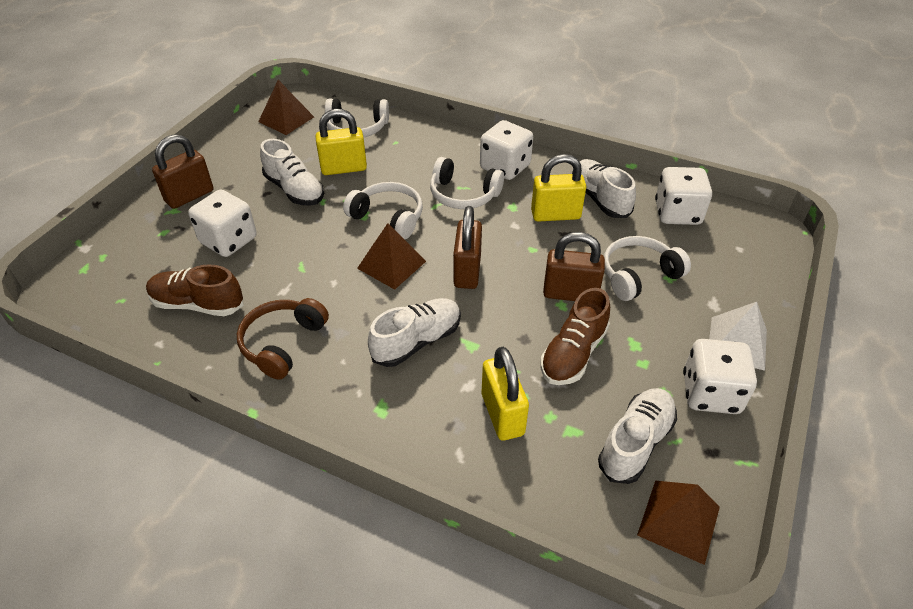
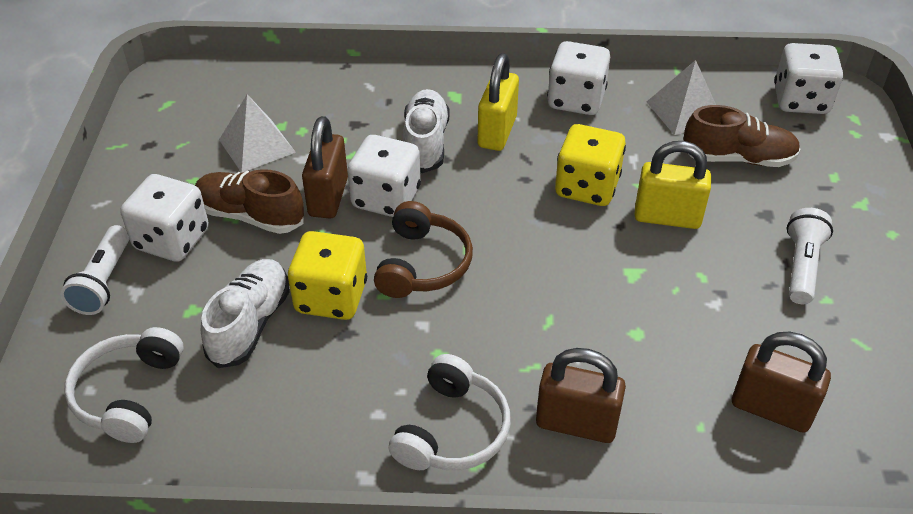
brown pyramid: [258,80,314,135] [357,223,426,290] [637,481,720,565] = 3 -> none = 0
white flashlight: none = 0 -> [61,225,130,315] [787,208,833,304] = 2
white headphones: [325,98,389,137] [343,182,423,239] [430,157,504,209] [604,236,691,301] = 4 -> [64,327,184,443] [389,354,511,470] = 2
white pyramid: [709,302,767,371] = 1 -> [219,94,296,173] [647,60,716,135] = 2
white shoe: [260,139,324,206] [368,298,461,367] [572,159,636,218] [598,388,677,484] = 4 -> [201,259,290,368] [403,89,450,173] = 2
yellow dice: none = 0 -> [288,231,367,320] [555,124,626,206] = 2
yellow padlock: [315,109,367,175] [482,347,529,441] [531,154,586,222] = 3 -> [478,53,519,151] [634,141,711,229] = 2

